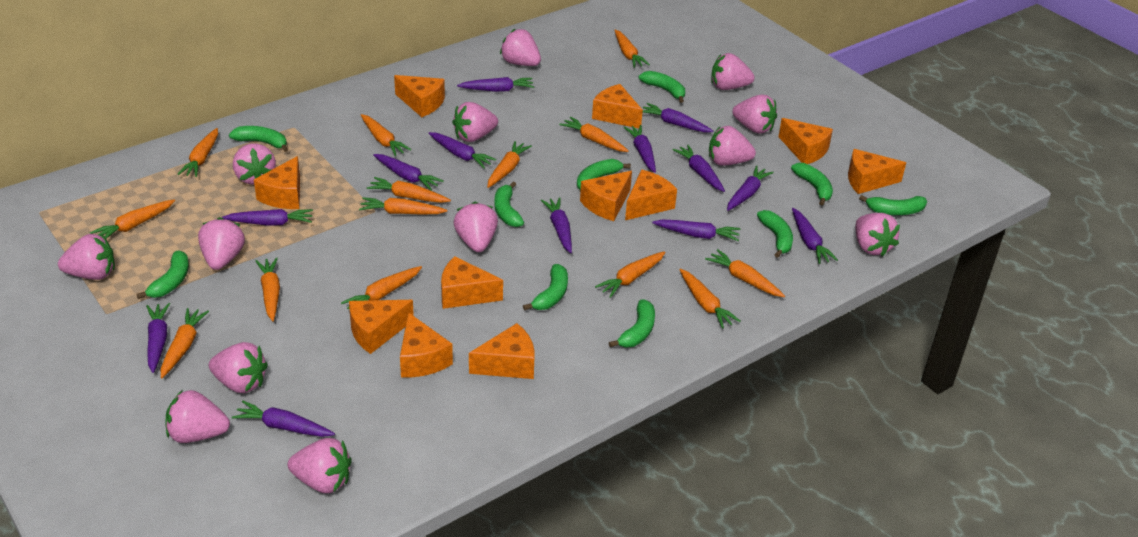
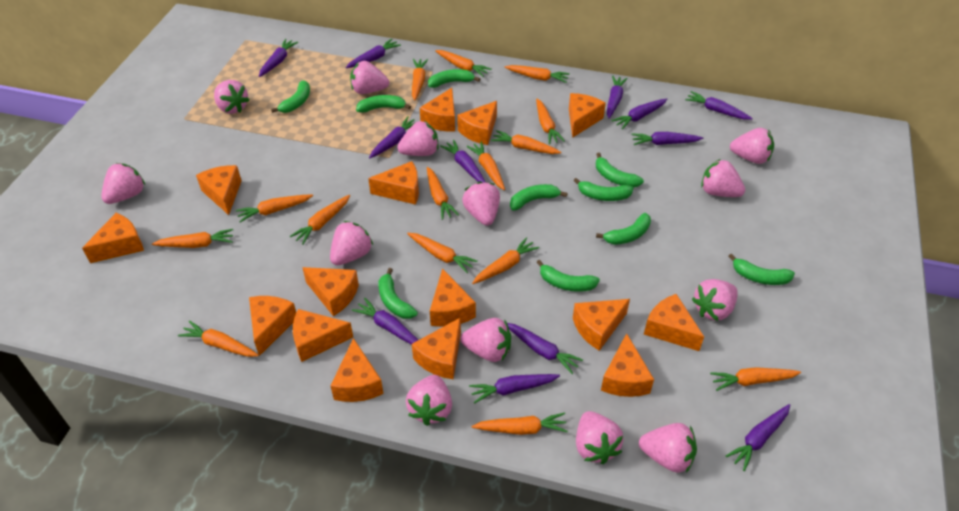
orange carrot: [90,199,175,239] [161,308,209,378] [178,128,218,177] [256,257,280,321] [341,266,422,309] [359,197,447,215] [361,114,412,156] [367,177,451,203] [487,141,532,188] [559,117,629,152] [595,251,665,298] [614,30,650,68] [679,269,741,329] [705,249,785,297] = 14 -> [152,229,233,248] [178,320,259,357] [236,195,313,222] [290,195,350,245] [407,233,478,273] [412,59,428,101] [427,167,459,220] [435,50,492,77] [466,141,505,190] [472,237,539,284] [472,412,568,435] [491,130,561,154] [505,65,570,83] [536,99,565,144] [710,367,801,391] = 15
orange cheese: [254,156,300,209] [349,300,414,354] [394,75,445,117] [400,312,453,378] [441,256,503,309] [469,323,535,379] [580,171,632,221] [592,84,643,128] [625,170,677,220] [778,118,833,164] [848,149,906,194] = 11 -> [82,213,144,263] [196,165,242,215] [249,296,296,356] [293,309,353,362] [302,267,359,316] [331,338,383,402] [368,161,419,205] [412,318,461,379] [420,88,455,132] [430,268,476,327] [457,101,497,145] [569,93,606,138] [573,299,630,351] [601,333,654,397] [644,294,704,351] = 15
purple carrot: [146,303,170,373] [222,209,313,226] [232,401,335,437] [373,154,444,191] [428,132,497,169] [457,77,534,92] [541,197,572,253] [623,125,656,173] [643,103,714,132] [652,220,740,241] [672,145,725,192] [727,166,774,211] [792,208,838,264] = 13 -> [259,39,298,77] [346,39,401,68] [352,298,418,345] [369,116,415,158] [440,140,486,183] [469,374,560,404] [507,323,583,374] [607,76,628,118] [611,98,667,129] [631,132,703,145] [685,91,753,120] [726,404,790,471] = 12

